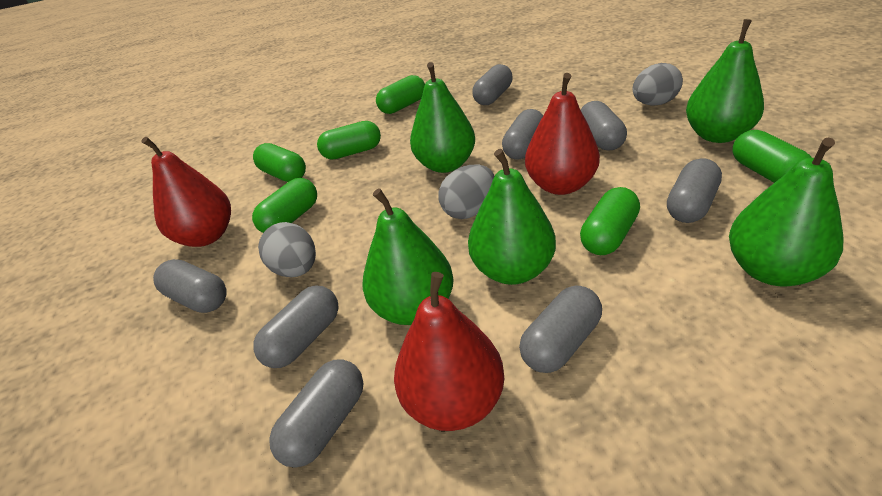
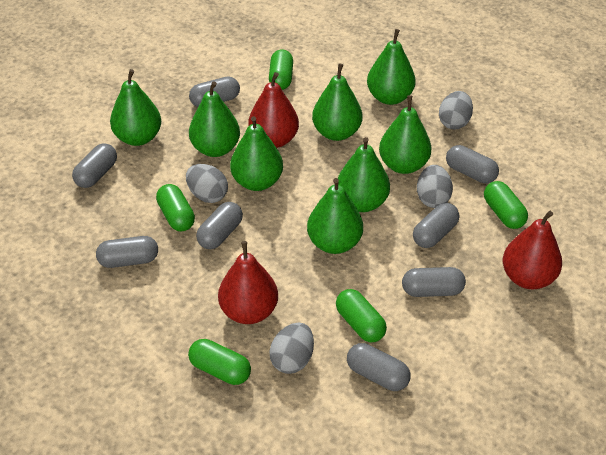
green capsule: [252,178,317,233] [253,143,306,182] [317,121,381,160] [376,75,425,114] [580,187,640,255] [732,130,812,183] = 6 -> [156,184,195,231] [188,339,251,385] [269,49,293,90] [336,289,387,342] [484,181,528,229] = 5
green pear: [363,188,454,325] [410,62,475,173] [468,149,556,285] [686,19,764,143] [729,138,843,287] = 5 -> [110,69,161,146] [189,81,240,157] [230,116,283,191] [307,178,363,254] [312,64,362,141] [338,137,390,212] [367,29,416,105] [379,95,431,174] = 8
grey egg: [258,222,316,277] [439,164,494,219] [633,63,683,106] = 3 -> [186,164,228,203] [270,322,314,374] [417,165,453,208] [439,91,473,130] = 4

